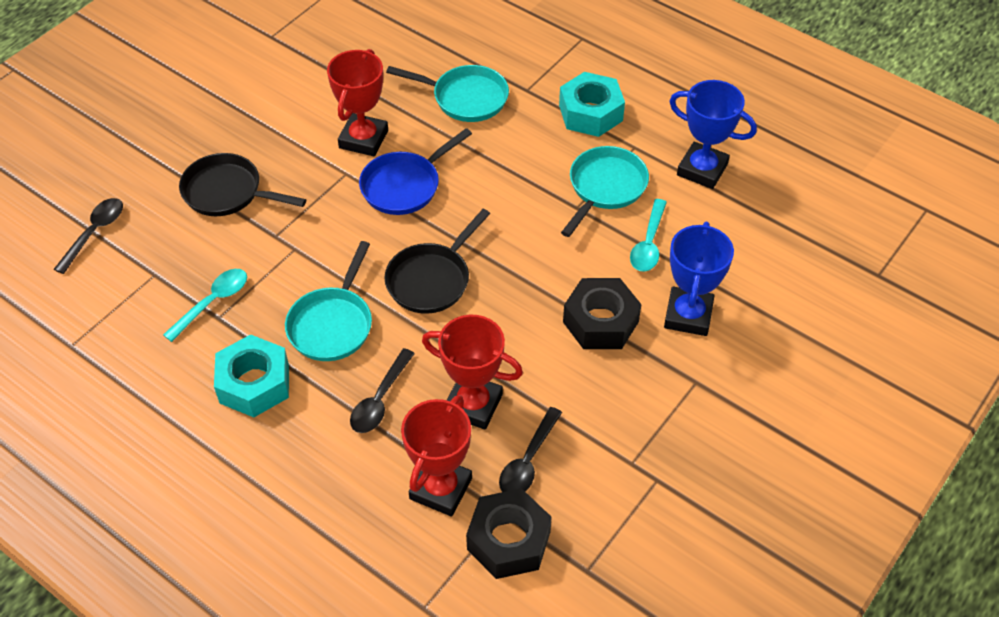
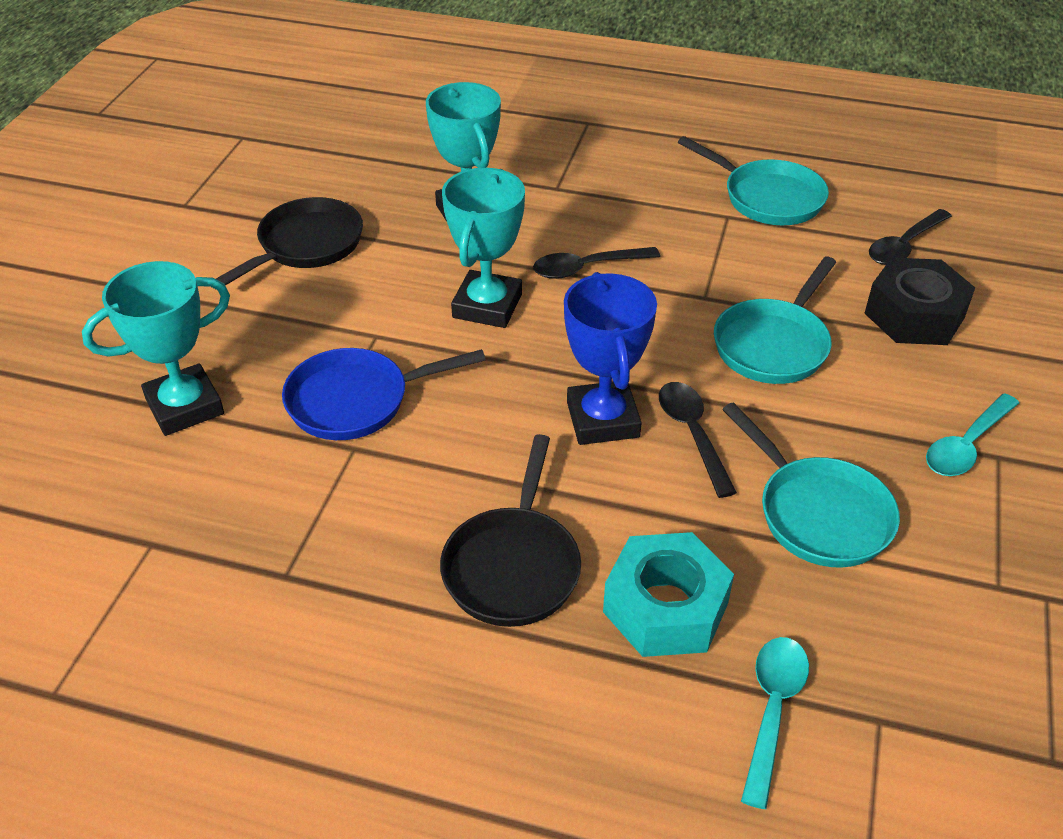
black nut: [466,488,552,579] [563,278,642,349] = 2 -> [864,258,975,345] = 1
blue trophy: [664,222,734,336] [669,80,757,189] = 2 -> [564,272,657,445] = 1
red trophy: [327,49,388,156] [401,395,472,516] [422,315,523,430] = 3 -> none = 0
turquoise nut: [214,334,289,417] [559,72,625,137] = 2 -> [603,532,734,657] = 1
turquoise trophy: none = 0 -> [82,261,230,436] [426,82,501,222] [442,168,525,328] = 3

